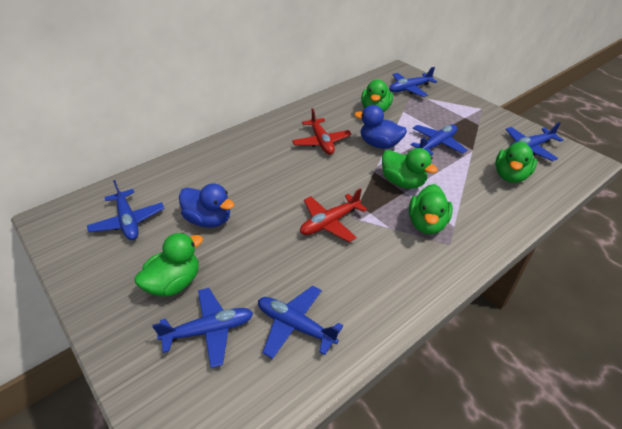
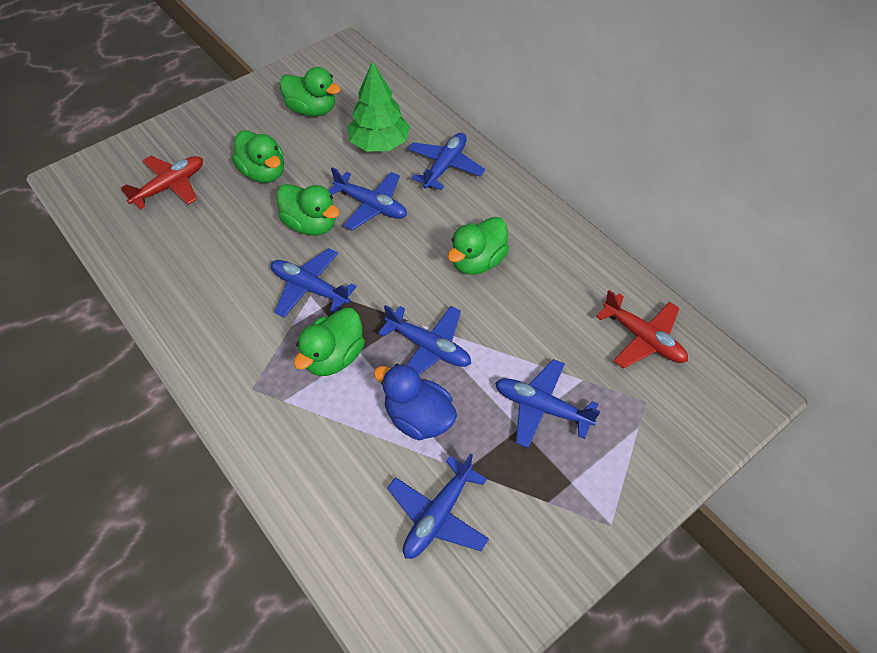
blue duck: [179,183,234,228] [354,105,407,149] = 2 -> [374,364,457,440] = 1
green tree: none = 0 -> [347,61,410,151] = 1

